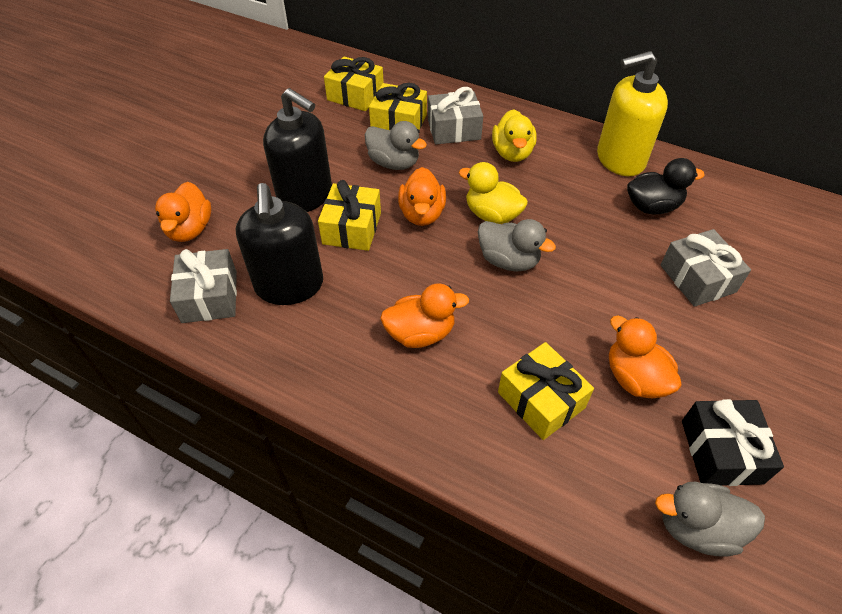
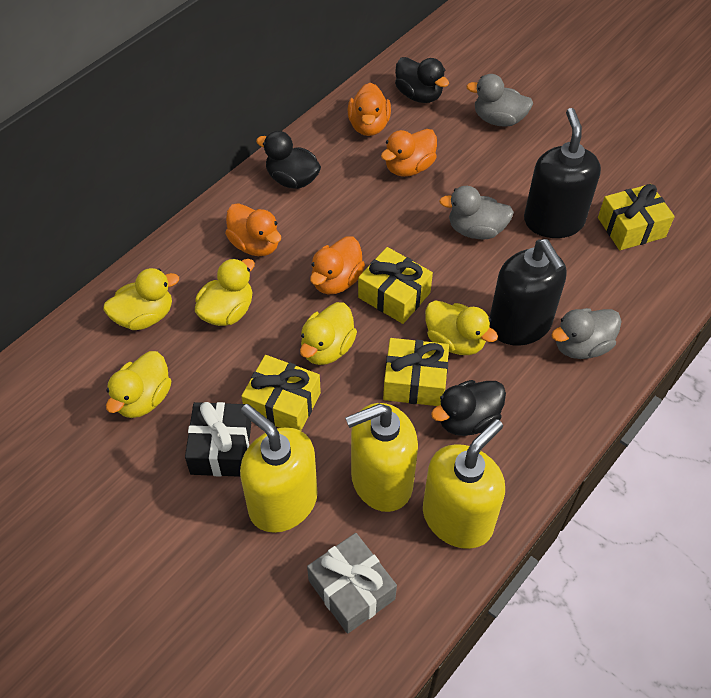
black duck: [627,158,705,214] = 1 -> [256,131,321,189] [395,57,449,103] [431,380,506,436] = 3
grey gift: [170,249,237,323] [428,87,483,144] [661,229,751,307] = 3 -> [307,533,397,634] = 1
yellow duck: [459,162,528,224] [492,109,537,162] = 2 -> [103,268,179,330] [106,351,171,418] [195,258,255,326] [300,302,357,365] [425,300,498,355] = 5
yellow soap dispenser: [597,51,668,176] = 1 -> [240,404,318,533] [345,403,418,512] [423,419,505,549] = 3

